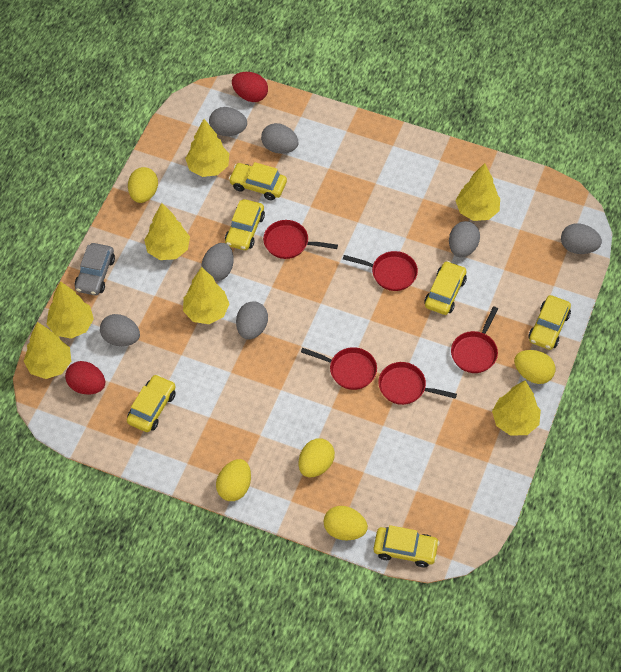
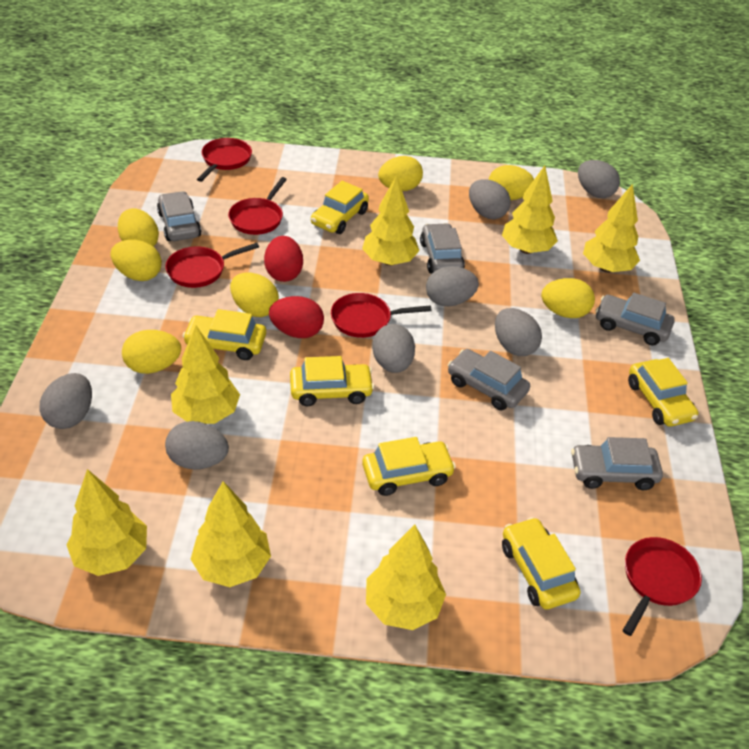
grey car: [75,243,115,295] = 1 -> [157,191,201,241] [420,223,465,273] [448,349,530,410] [571,437,663,490] [596,293,675,345] = 5
yellow egg: [128,167,158,203] [216,459,251,501] [299,438,335,477] [323,506,368,541] [514,350,555,384] = 5 -> [111,240,162,281] [118,208,159,247] [122,330,181,374] [230,272,279,317] [378,156,423,191] [489,165,534,200] [541,278,595,318] = 7

